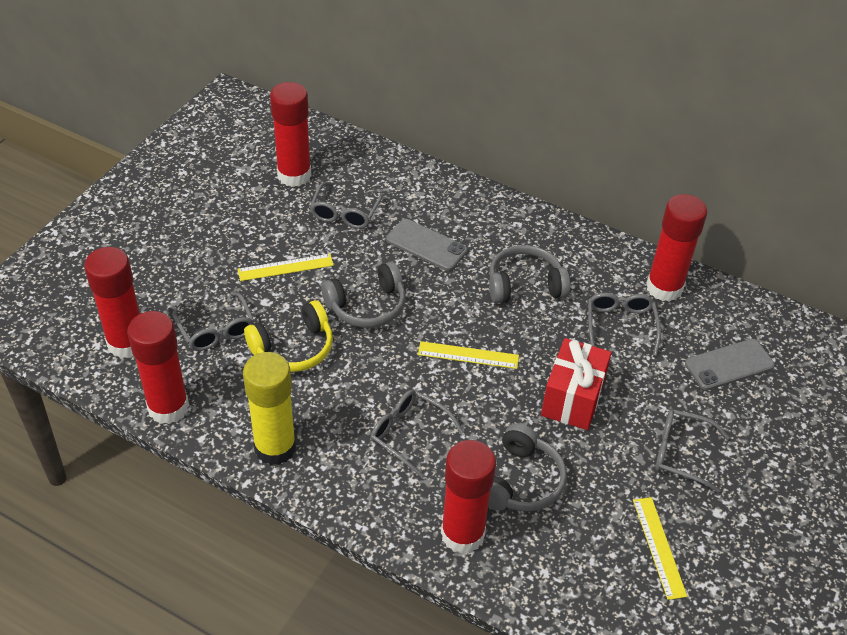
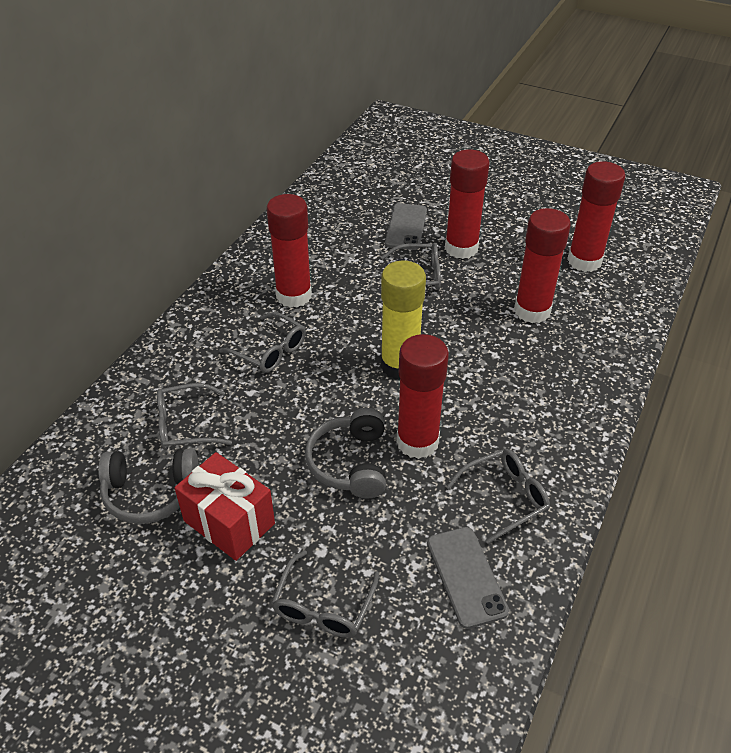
grey headphones: [321,262,406,328] [488,423,567,511] [489,245,570,303] = 3 -> [98,448,198,524] [305,408,386,499] = 2
yellow headphones: [244,300,333,372] = 1 -> none = 0
yellow ruler: [238,254,334,281] [418,341,519,369] [633,497,687,600] = 3 -> none = 0

